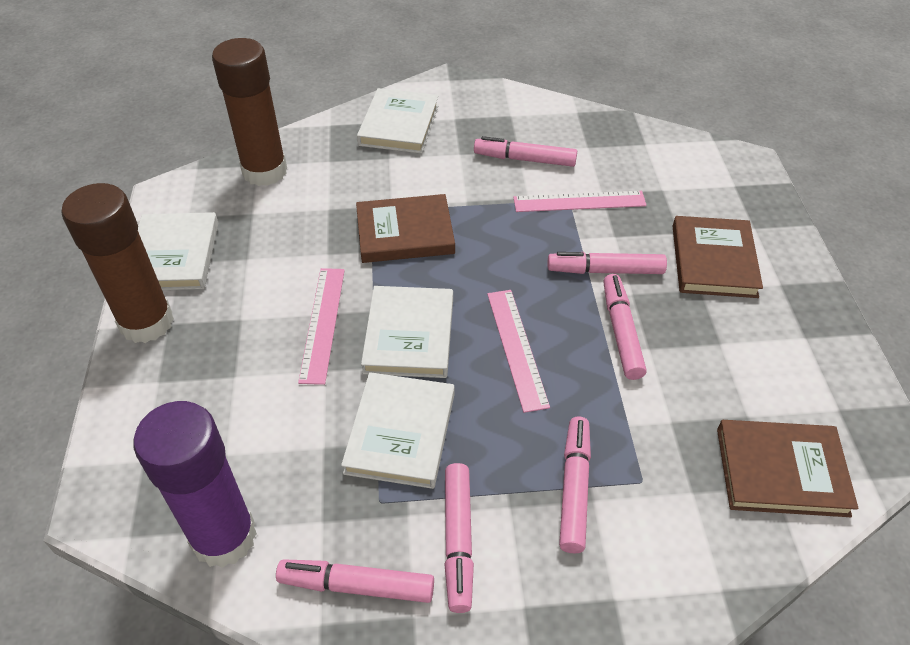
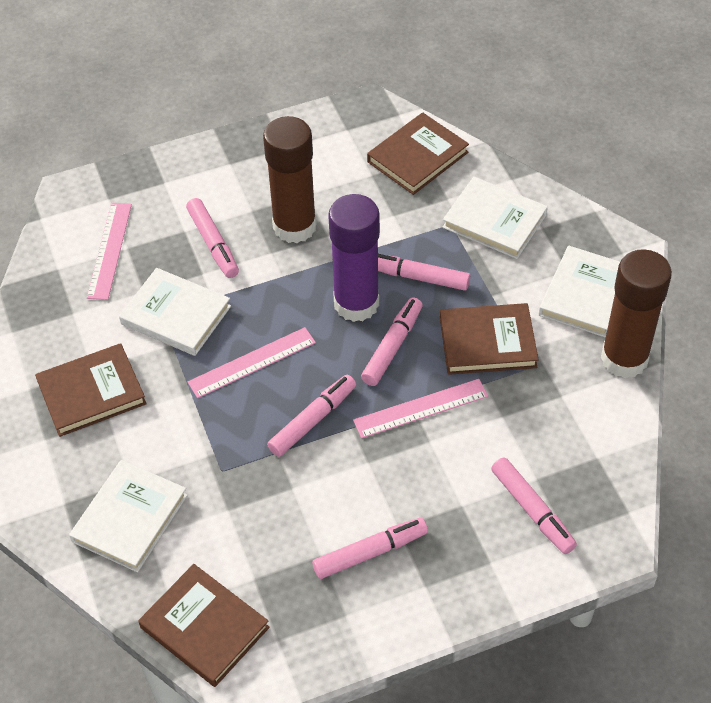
brown book: [356,194,455,263] [672,216,763,298] [717,420,858,517] = 3 -> [35,343,147,437] [138,564,270,687] [367,112,469,195] [440,303,539,375] = 4

